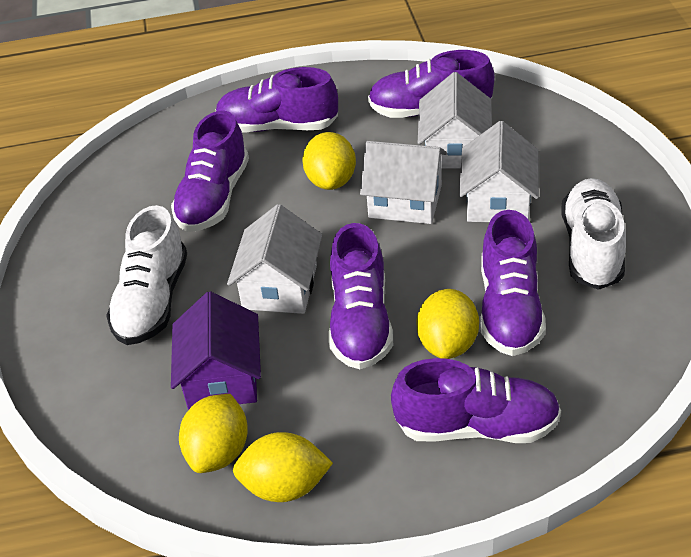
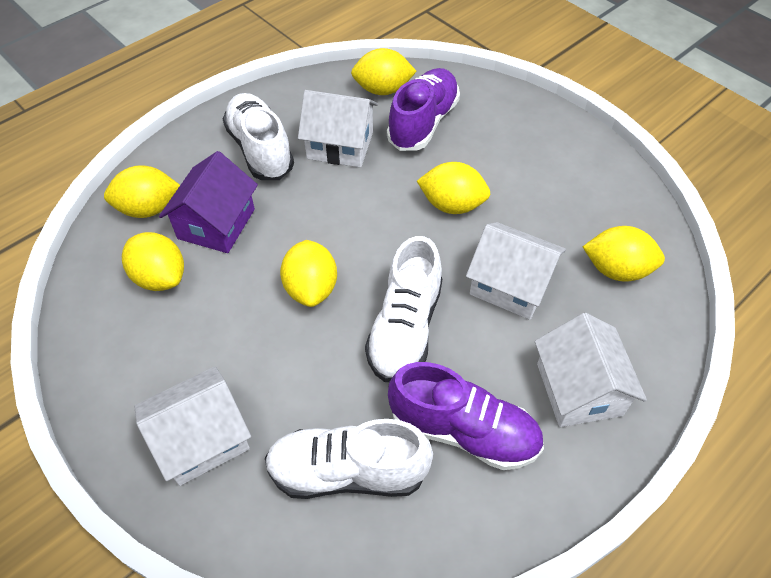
purple shoe: [171,111,249,232] [215,67,338,133] [329,223,393,369] [368,50,495,118] [391,358,561,443] [480,210,546,356] = 6 -> [387,68,460,151] [388,362,544,470] = 2
white shoe: [106,205,187,345] [562,178,626,290] = 2 -> [223,93,294,180] [265,419,433,499] [365,236,443,382] = 3
yellow lemon: [179,394,248,473] [233,432,333,502] [302,132,356,190] [417,289,479,359] = 4 -> [104,165,180,218] [122,232,184,291] [280,240,337,307] [351,48,416,95] [417,162,490,214] [583,226,665,282] = 6

